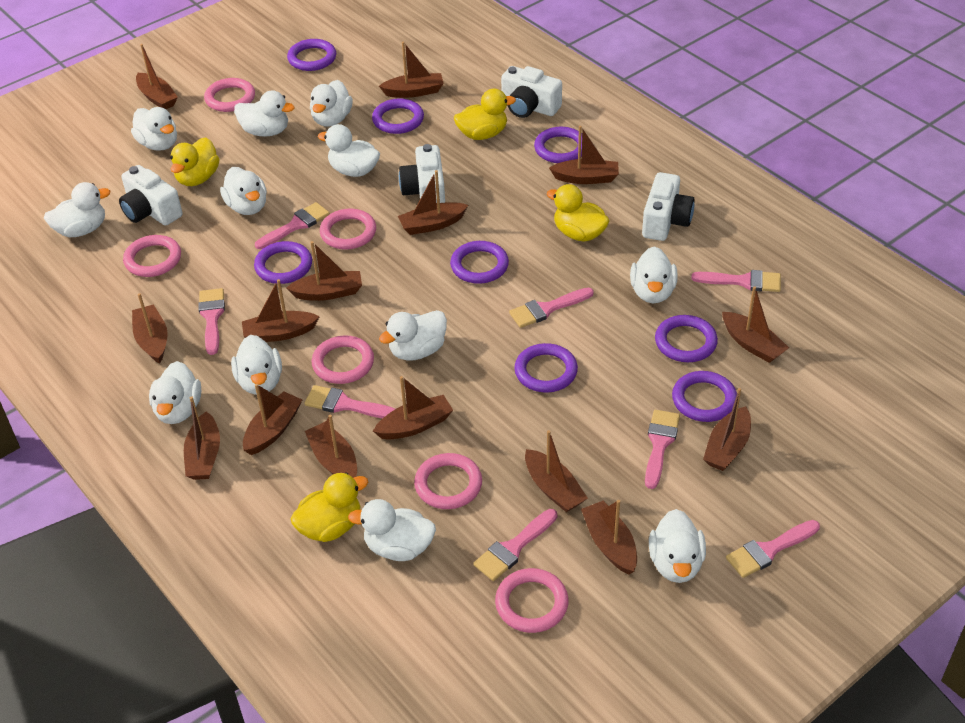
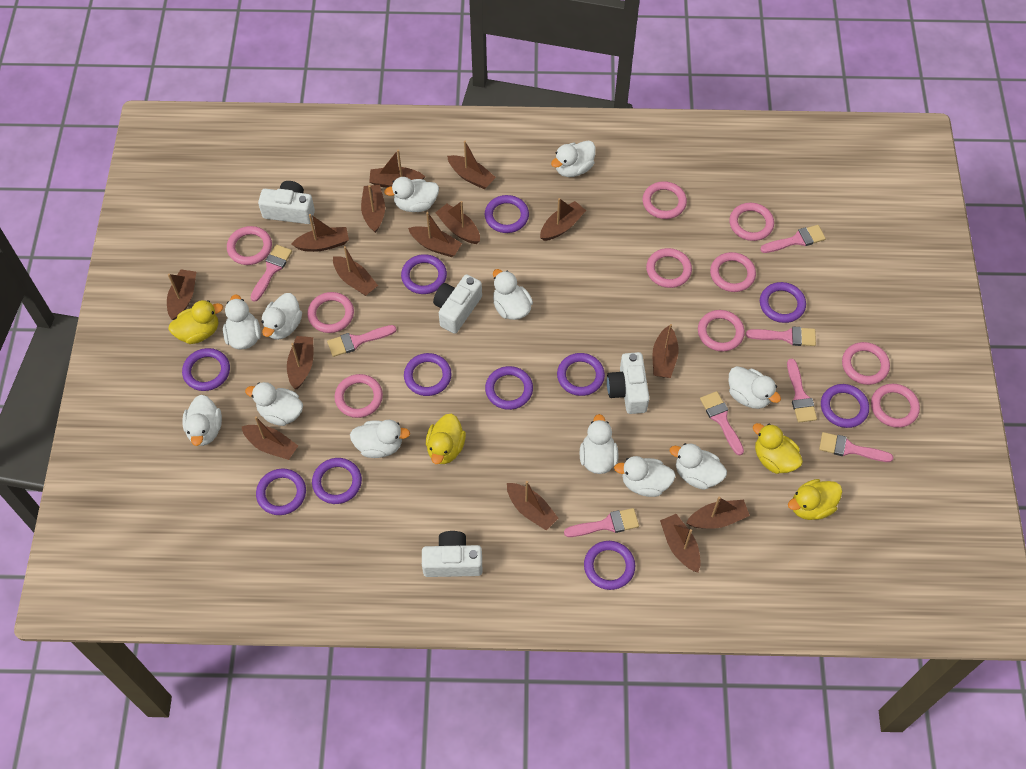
pink ring: [123,235,181,277] [204,78,255,112] [312,336,374,384] [320,209,376,250] [414,453,482,509] [495,568,568,633] = 6 -> [227,226,272,265] [307,292,354,333] [335,374,383,418] [643,181,687,219] [646,248,692,288] [698,310,745,352] [710,252,756,292] [729,203,774,241] [842,342,890,385] [871,384,920,428] = 10
purple ring: [254,241,312,284] [287,39,336,71] [372,99,424,134] [450,241,509,284] [514,343,578,393] [534,127,582,163] [655,315,718,362] [672,371,737,422] = 8 -> [182,348,230,391] [256,469,306,515] [312,458,362,504] [401,254,447,294] [404,353,452,396] [484,195,529,233] [485,366,533,410] [557,353,605,396] [584,541,635,590] [760,282,806,323] [821,384,869,428] = 11

